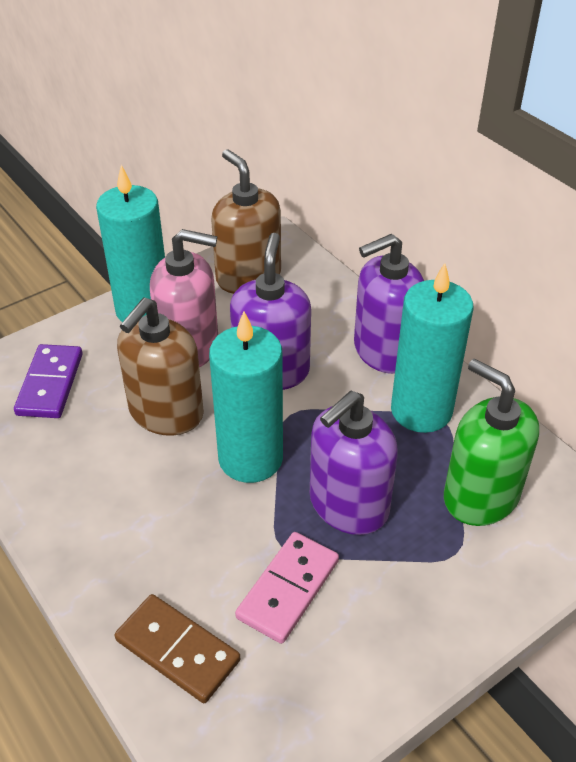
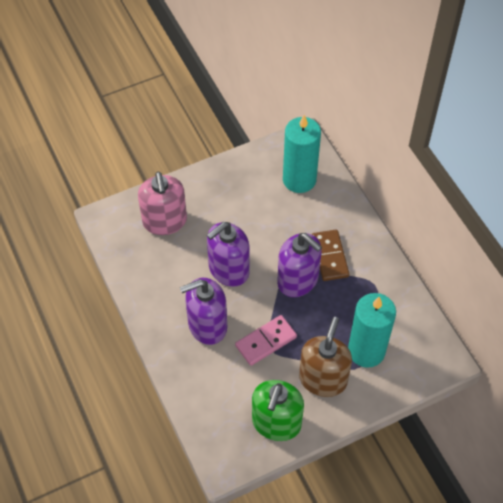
brown soap dispenser: [117,298,204,436] [211,149,281,294] = 2 -> [299,317,352,397] = 1
purple domino: [14,344,83,418] = 1 -> none = 0
turquoise candle: [96,165,165,322] [209,312,283,483] [391,263,473,433] = 3 -> [283,115,321,193] [348,293,396,368] = 2

